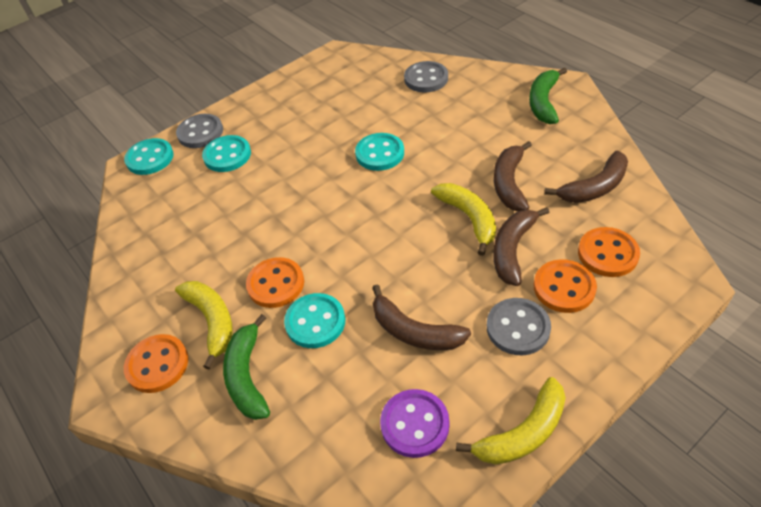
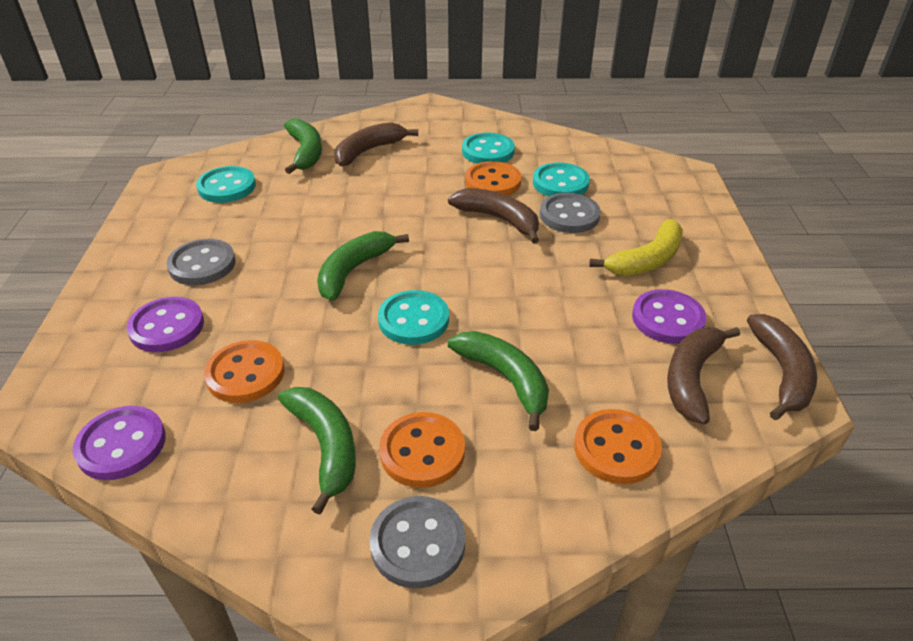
green banana: [223,314,270,420] [529,67,567,124] = 2 -> [278,387,356,515] [284,119,322,174] [317,231,409,301] [448,331,549,431] = 4
purple button: [380,389,449,458] = 1 -> [73,406,166,480] [127,297,204,352] [632,289,706,344] = 3
yellow banana: [175,281,233,370] [431,183,496,256] [456,377,566,465] = 3 -> [589,219,683,276] = 1

